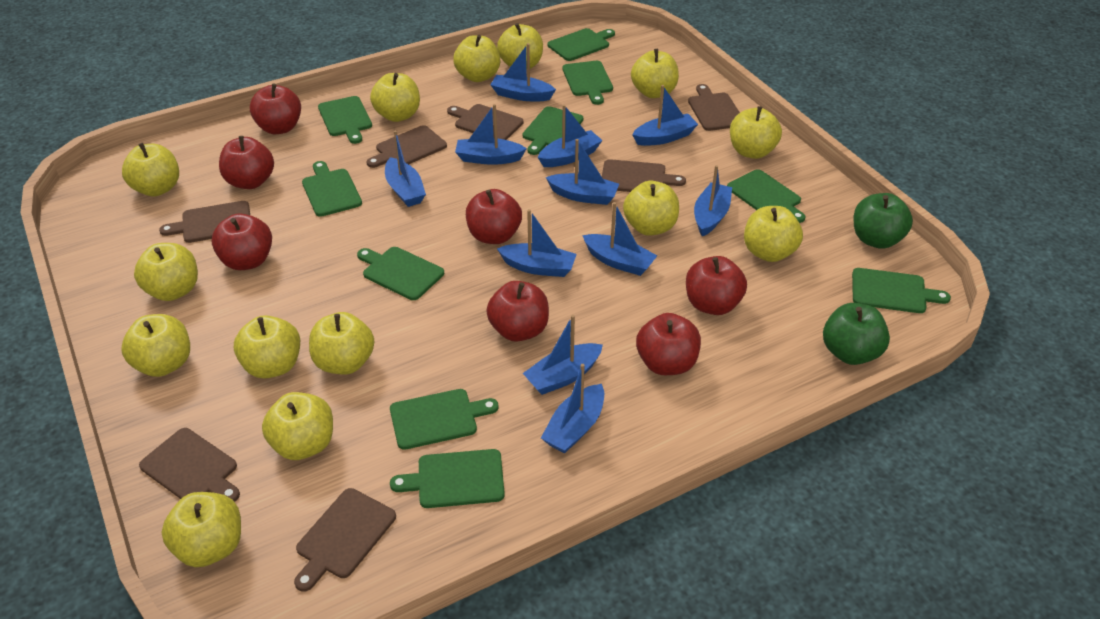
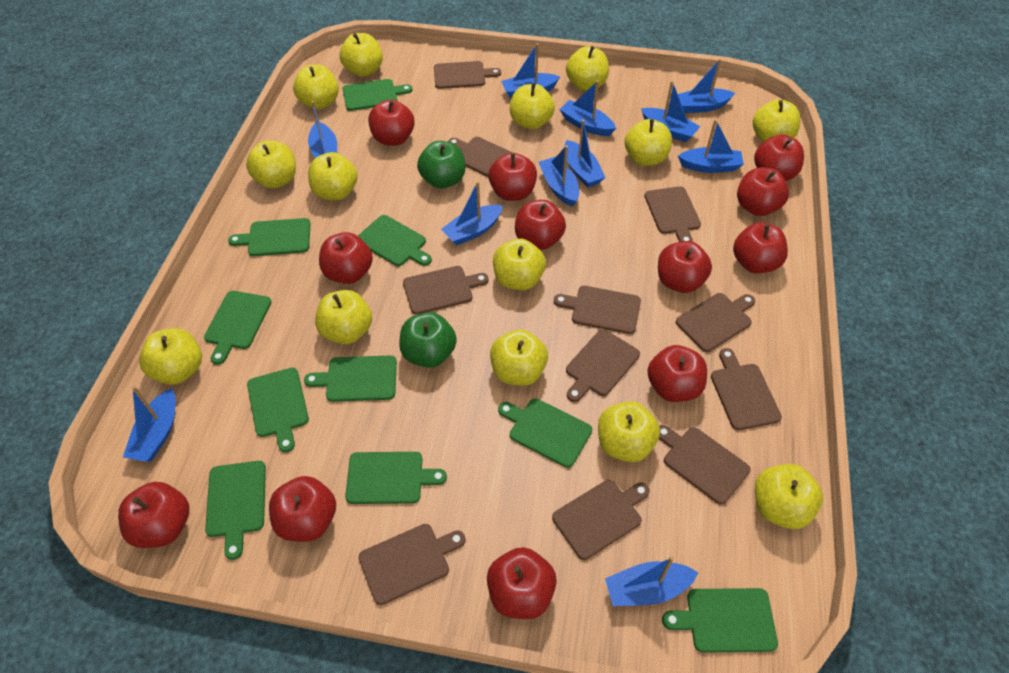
brown cutting board: [139,428,240,502] [159,201,250,243] [294,488,396,592] [367,125,447,168] [447,104,523,140] [602,159,686,192] [688,84,740,131] = 7 -> [359,524,466,605] [403,266,489,315] [434,61,501,89] [448,137,513,177] [552,480,650,560] [554,286,641,334] [566,329,640,402] [644,186,701,242] [659,425,751,505] [676,293,755,352] [711,348,782,430] = 11
red apple: [212,214,272,270] [219,136,274,189] [250,84,301,134] [466,189,522,244] [486,281,549,342] [636,313,701,375] [686,256,747,315] = 7 -> [118,482,189,548] [269,476,336,542] [319,232,373,284] [368,99,415,146] [487,547,557,619] [488,153,537,201] [515,200,566,250] [647,345,707,402] [658,241,712,293] [733,222,788,274] [737,167,789,216] [754,134,804,181] = 12

